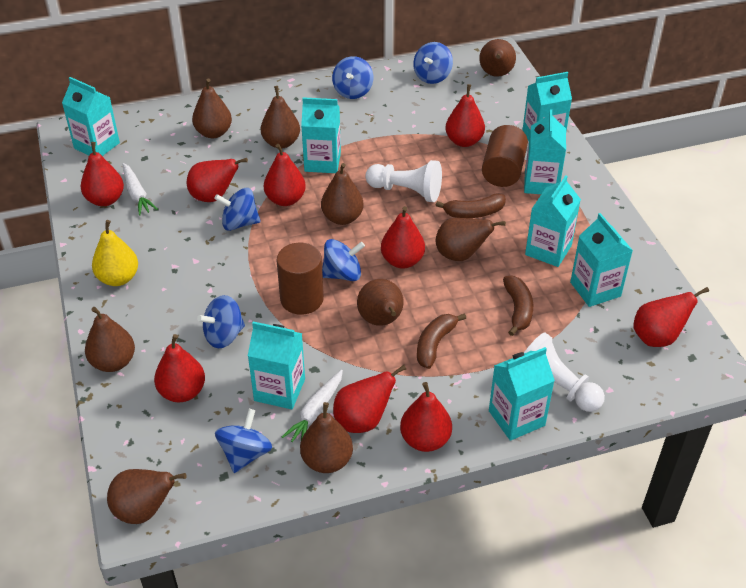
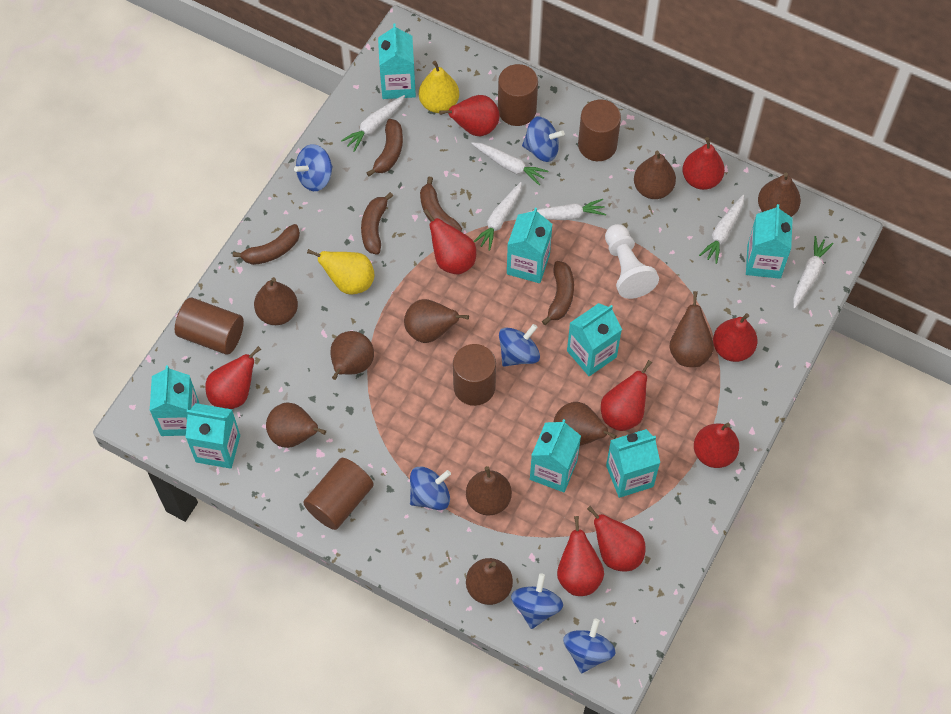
brown banana: [417,313,466,369] [436,193,506,218] [503,276,533,336] = 3 -> [233,224,300,265] [361,192,393,255] [366,119,403,176] [420,177,462,231] [542,261,574,325] = 5
brown cylinder: [276,243,324,315] [482,125,528,187] = 2 -> [175,298,244,355] [303,458,374,530] [453,344,496,406] [498,64,538,126] [578,100,621,161] = 5
brown pear: [85,307,135,372] [107,469,186,524] [192,78,232,138] [261,86,300,149] [300,402,353,473] [321,163,364,225] [357,279,404,326] [436,218,506,261] [479,39,516,77] = 9 -> [254,277,298,325] [266,402,326,448] [330,331,374,380] [404,299,469,343] [466,466,512,515] [466,558,513,605] [554,402,617,446] [634,151,676,199] [669,291,714,367] [758,173,801,217] = 10
white carrot: [123,163,158,216] [282,370,343,442] = 2 -> [341,95,405,152] [471,142,548,185] [474,182,522,251] [529,199,606,220] [699,195,744,264] [793,236,833,309] = 6
white pawn: [365,160,442,202] [524,332,605,412] = 2 -> [605,224,659,299] = 1
yellow pear: [92,220,138,286] = 1 -> [307,249,374,294] [419,61,459,113] = 2

